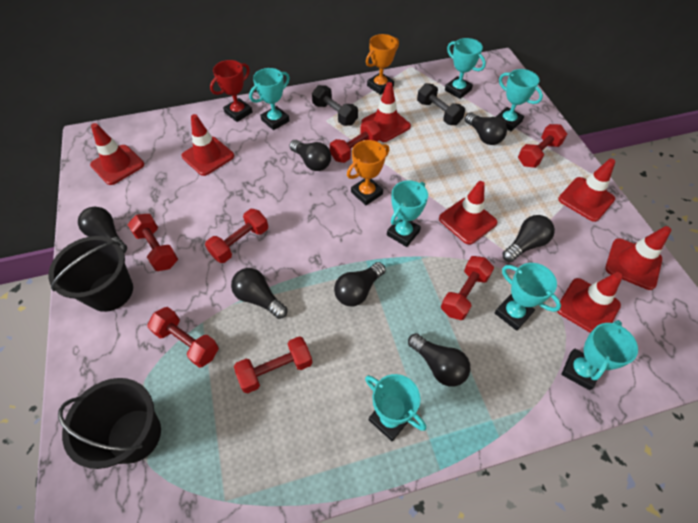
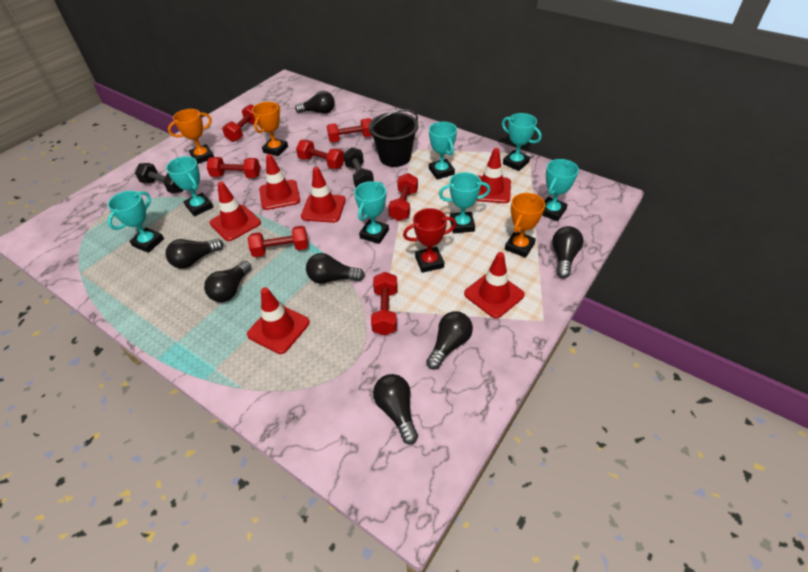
black bucket: [48,236,133,312] [58,378,161,469] = 2 -> [369,109,419,167] = 1
orange trophy: [347,140,389,205] [366,34,399,95] = 2 -> [168,109,214,164] [252,102,288,157] [505,193,545,258] = 3
red traffic cone: [90,123,144,185] [181,114,234,176] [361,82,411,142] [439,181,497,244] [557,272,623,333] [558,159,615,222] [605,226,671,290] = 7 -> [210,182,261,241] [247,287,310,354] [259,154,300,210] [301,167,346,223] [464,252,525,318] [476,148,511,203] = 6

